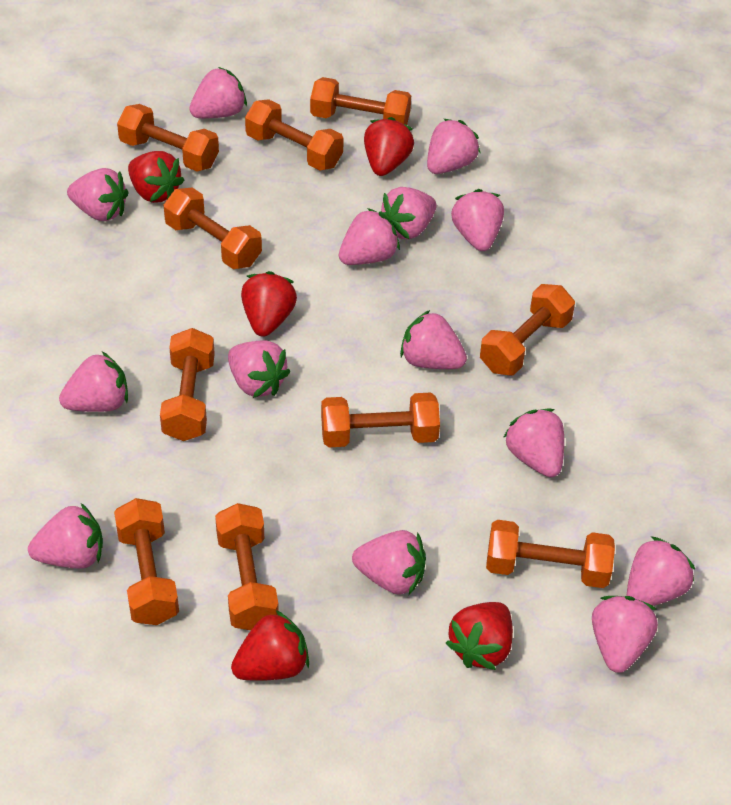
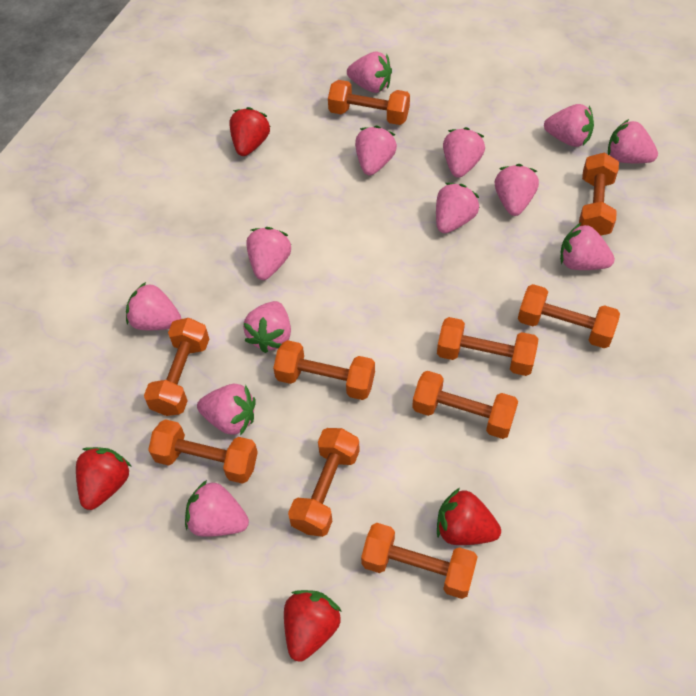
pink strawberry: [28,503,103,569] [59,352,128,412] [67,168,129,221] [189,67,247,118] [228,340,291,398] [339,208,400,265] [352,530,426,595] [379,187,437,240] [400,310,467,369] [427,119,480,174] [451,189,504,251] [503,409,564,477] [592,596,658,673] [627,536,695,606] = 14 -> [126,282,182,330] [185,480,249,537] [197,384,256,436] [243,301,291,353] [246,227,291,280] [347,52,392,93] [355,125,397,175] [436,183,480,233] [443,127,485,178] [495,164,539,216] [544,104,594,147] [560,223,615,270] [608,119,658,163] = 13
red strawberry: [128,151,185,203] [231,610,309,681] [241,271,297,337] [364,117,414,176] [446,602,513,670] = 5 -> [76,447,132,510] [229,107,270,156] [284,590,342,662] [437,488,501,545] = 4

